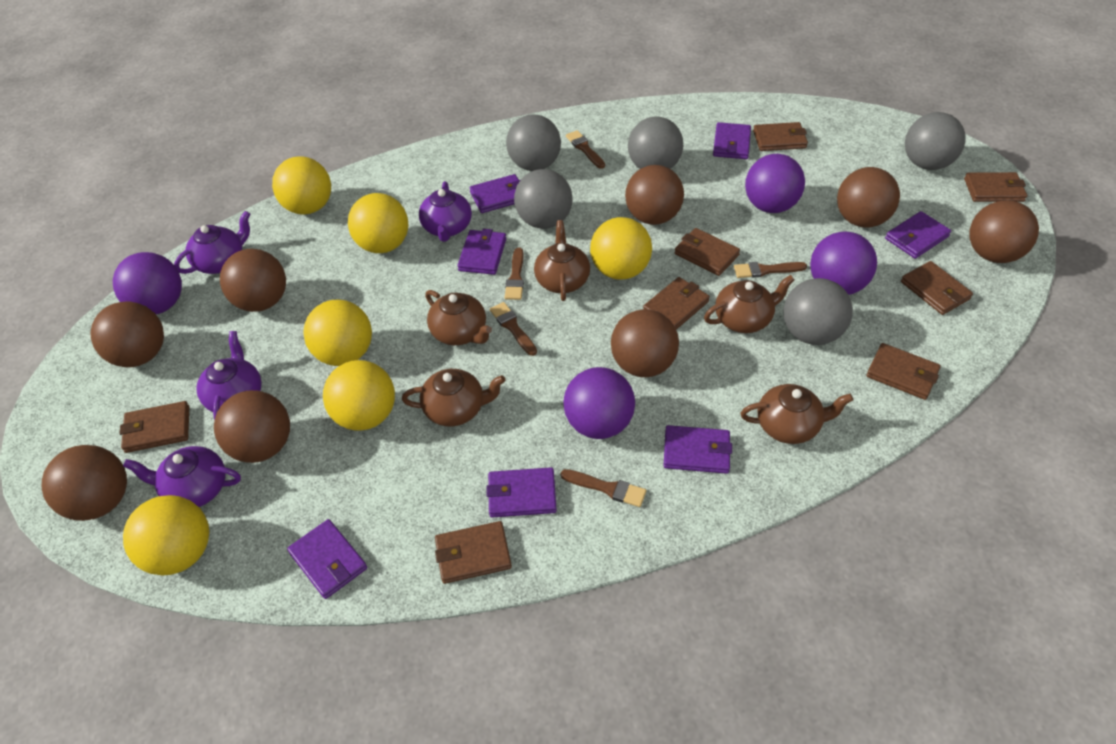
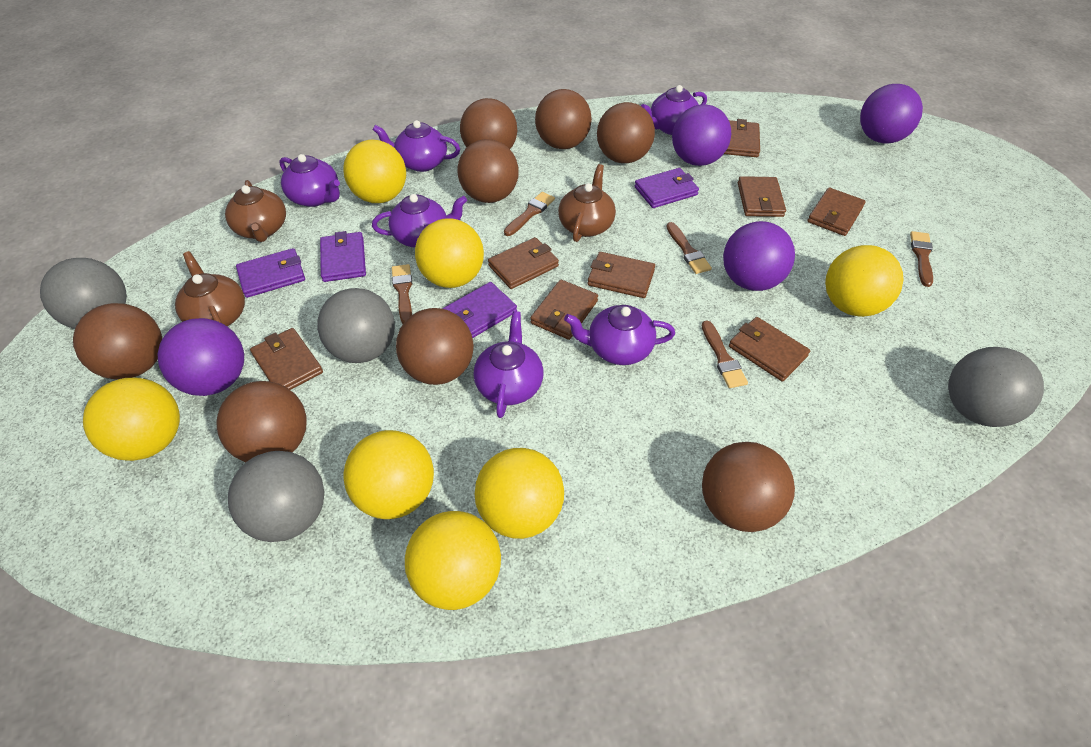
brown teapot: [402,369,506,426] [425,290,492,345] [534,220,590,301] [704,275,795,333] [741,384,853,444] = 5 -> [175,251,245,326] [225,180,286,242] [558,164,616,242] = 3
grey ball: [506,114,561,171] [514,169,573,229] [628,116,683,169] [783,278,853,345] [905,112,966,170] = 5 -> [40,258,127,329] [228,451,324,542] [317,288,395,363] [948,347,1044,427] = 4
purple teapot: [123,446,241,507] [174,211,250,274] [196,331,262,420] [419,181,472,242] = 4 -> [279,154,340,207] [372,194,467,248] [373,120,460,172] [473,311,543,418] [564,305,675,365] [641,85,707,135] = 6
purple wallet: [287,519,367,599] [457,229,506,275] [470,174,520,213] [486,467,557,518] [664,425,732,474] [713,122,751,159] [885,211,951,259] = 7 -> [236,248,305,298] [320,231,366,282] [442,282,517,338] [634,168,699,208] = 4
yellow ball: [123,495,209,576] [272,156,331,215] [303,300,372,366] [323,360,395,431] [348,193,408,253] [590,217,652,280] = 6 -> [83,378,180,461] [343,140,406,203] [344,430,434,519] [405,511,501,610] [415,218,484,288] [475,448,564,539] [825,245,903,317] = 7

